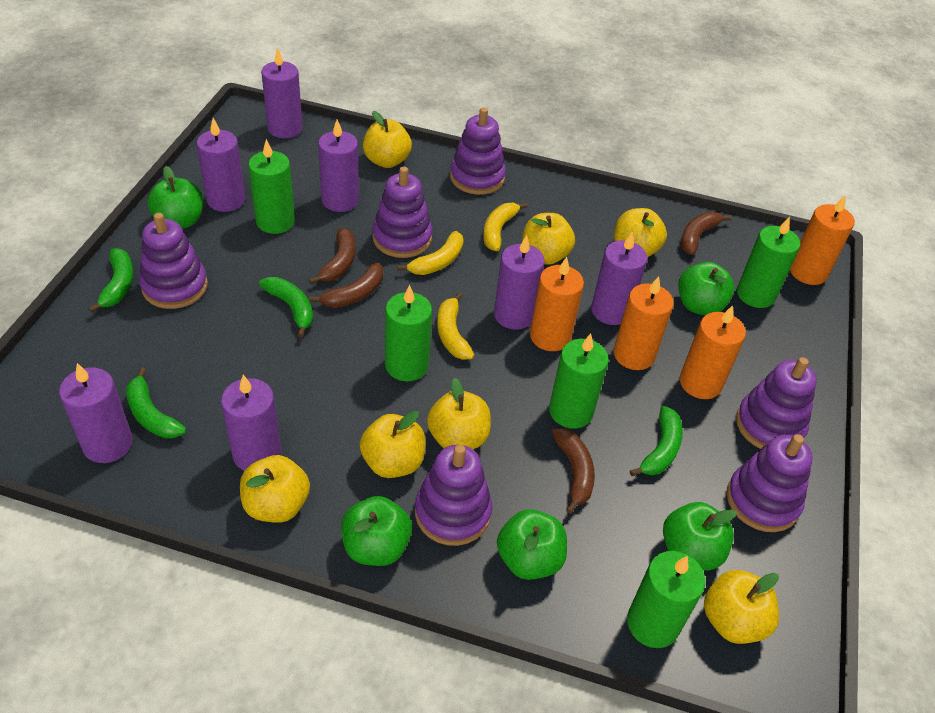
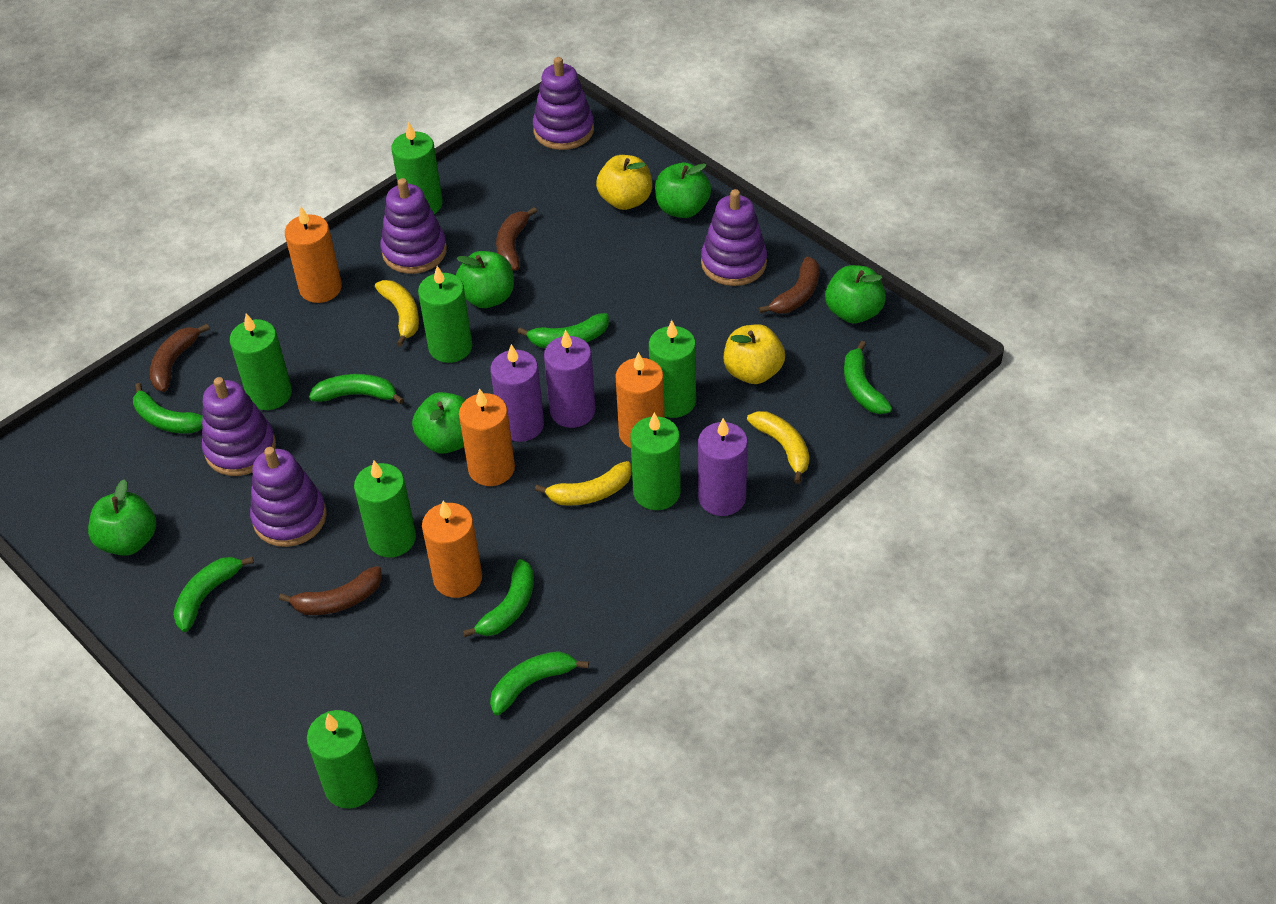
green banana: [88,248,134,313] [126,367,186,438] [259,277,313,338] [630,406,683,476] = 4 -> [133,383,203,433] [173,557,254,632] [309,374,404,404] [463,559,534,637] [490,651,589,715] [517,313,609,348] [844,341,892,414] = 7
green candle: [248,139,295,234] [385,285,432,381] [549,333,609,429] [627,551,706,648] [737,217,800,308] = 5 -> [230,313,292,410] [307,710,378,808] [354,460,416,558] [391,122,443,214] [418,266,473,363] [630,412,681,510] [649,320,696,418] = 7
purple candle: [59,363,133,463] [196,118,245,212] [221,375,281,471] [261,48,303,138] [318,120,359,212] [494,235,545,330] [591,231,647,325] = 7 -> [490,344,544,442] [544,330,596,428] [698,418,748,516] = 3
purple stacking toy: [139,213,208,309] [372,166,432,258] [415,444,492,546] [450,107,506,195] [727,434,813,532] [736,357,817,449] = 6 -> [202,377,276,476] [250,447,327,547] [380,178,447,274] [533,57,594,150] [701,189,767,286] = 5
yellow apple: [240,455,310,523] [360,411,426,478] [363,111,412,168] [427,378,491,449] [522,213,575,265] [614,208,667,257] [704,570,779,644] = 7 -> [596,155,652,210] [724,324,785,384] = 2

